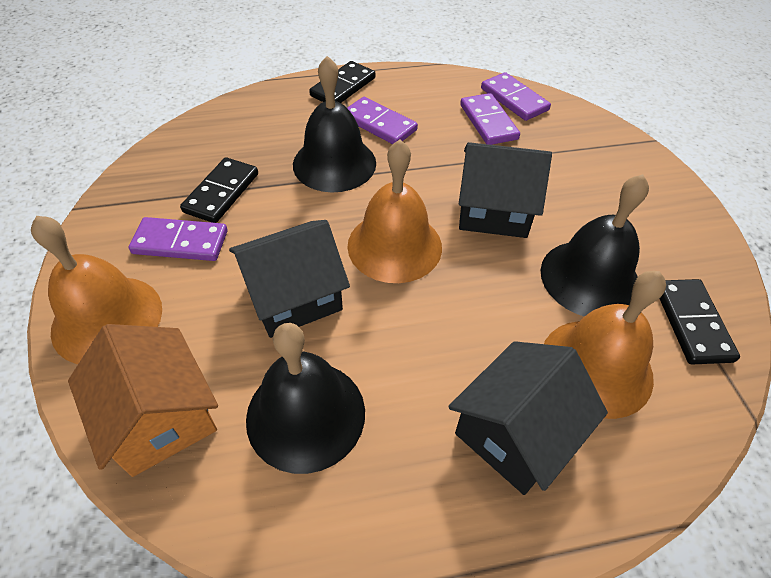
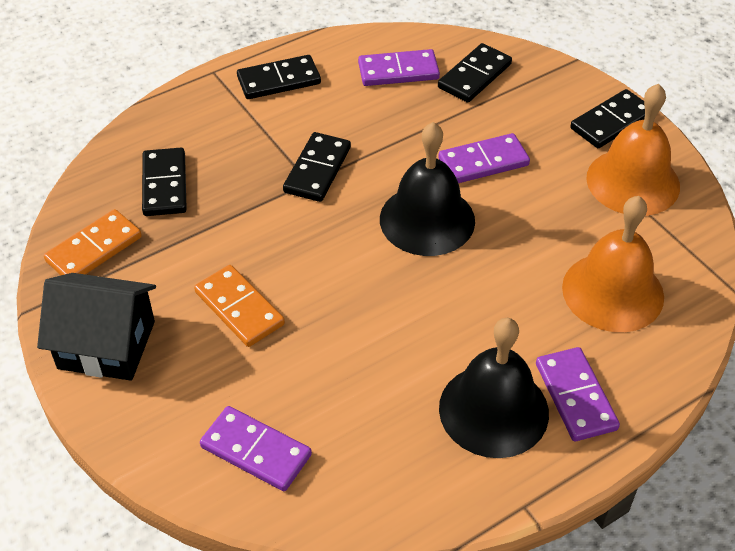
black bell: [246,323,365,474] [293,56,376,192] [541,174,649,316] = 3 -> [380,122,475,256] [439,318,549,458] = 2
black domino: [180,157,258,223] [309,61,376,103] [659,279,740,365] = 3 -> [142,148,187,216] [237,55,321,99] [283,132,351,202] [438,43,512,103] [570,89,645,148] = 5
black house: [229,220,350,338] [448,341,608,495] [459,142,552,238] = 3 -> [37,273,156,381] = 1
orange bell: [31,216,162,364] [348,140,442,283] [544,271,666,419] = 3 -> [562,196,664,332] [586,84,680,216] = 2
orange domino: none = 0 -> [44,209,142,275] [194,265,285,347] = 2
orange house: [68,324,218,477] = 1 -> none = 0

